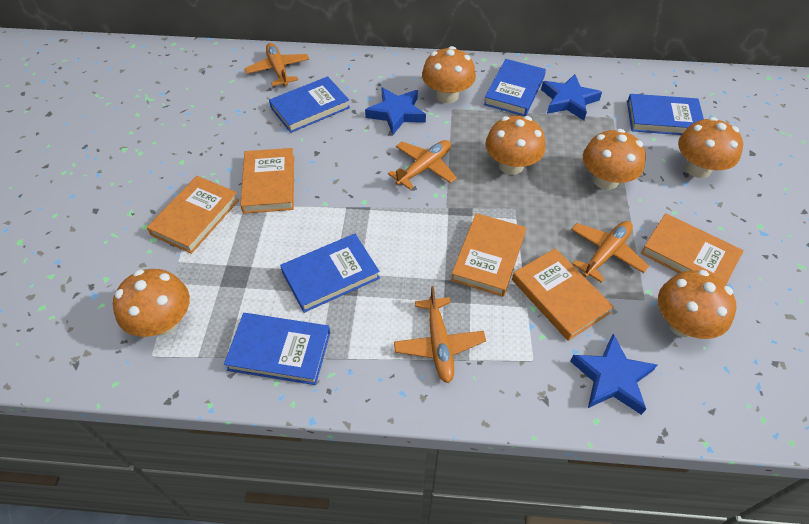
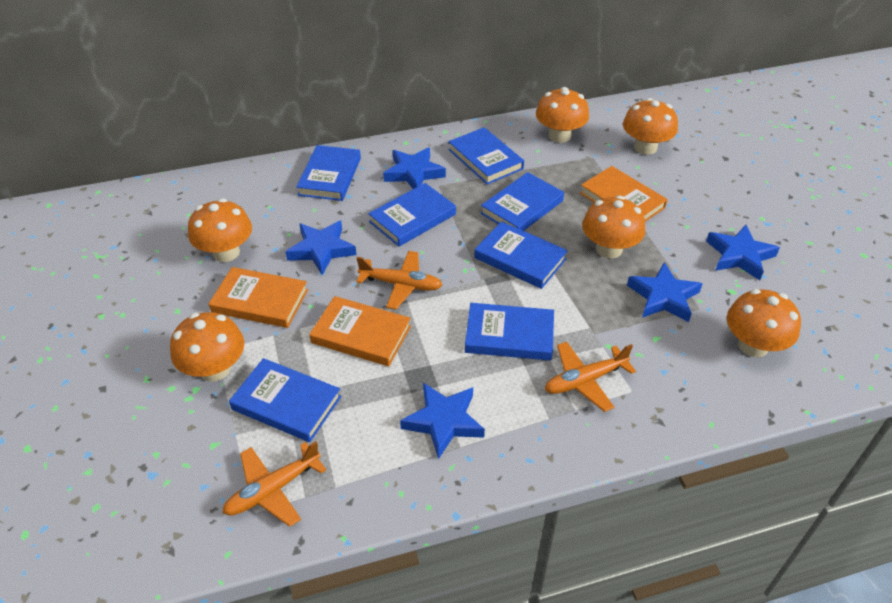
blue book: [224,313,330,385] [269,76,350,133] [280,234,380,313] [484,59,546,116] [627,94,704,135] = 5 -> [229,358,341,442] [296,145,361,201] [368,183,456,247] [448,127,524,185] [465,303,554,360] [474,221,568,289] [481,172,564,231] = 7
blue star: [365,87,426,135] [541,74,602,120] [570,334,657,415] = 3 -> [286,220,356,275] [383,147,446,189] [400,383,485,459] [627,262,703,322] [706,225,780,280] = 5
orange book: [147,176,239,254] [240,148,294,214] [451,213,526,297] [512,248,614,341] [641,213,744,284] = 5 -> [209,267,308,328] [309,296,411,366] [580,166,668,222] = 3
orange plane: [245,43,310,86] [388,140,457,189] [394,286,486,383] [571,221,649,283] = 4 -> [222,441,326,527] [356,251,442,310] [545,342,636,412] = 3

